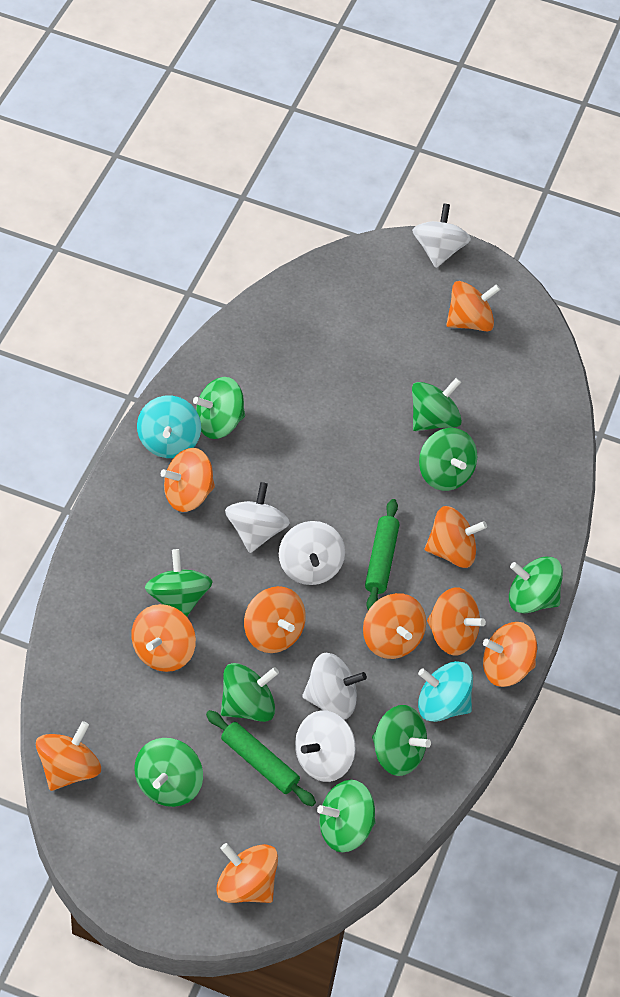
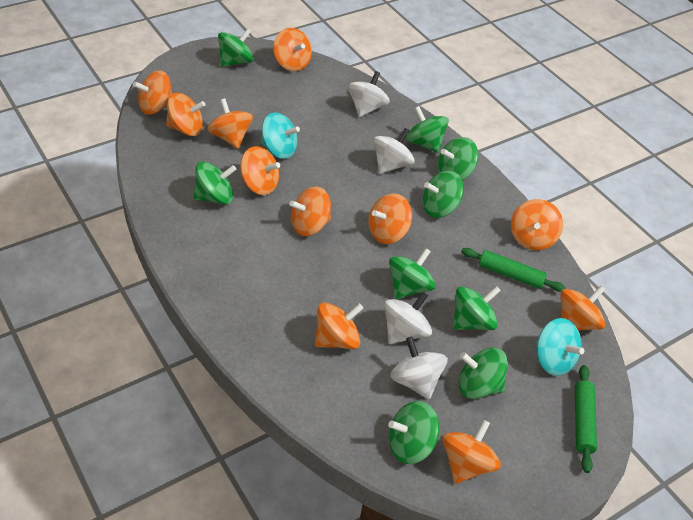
orange spinning top: [36,721,101,791] [131,604,196,672] [161,448,215,512] [216,843,278,903] [244,586,306,653] [363,593,426,659] [425,506,487,568] [427,588,486,656] [446,281,501,332] [483,622,537,687] = 10 -> [133,70,173,115] [166,93,205,136] [207,98,253,149] [240,146,280,195] [273,28,312,71] [289,187,331,236] [315,303,364,349] [368,193,412,244] [442,420,501,484] [511,199,563,250] [560,286,605,331] = 11
white spinning top: [225,482,290,553] [279,521,345,585] [295,710,356,782] [302,653,367,720] [412,203,471,268] = 5 -> [348,71,390,118] [373,128,415,174] [384,292,432,344] [390,337,448,399] = 4

